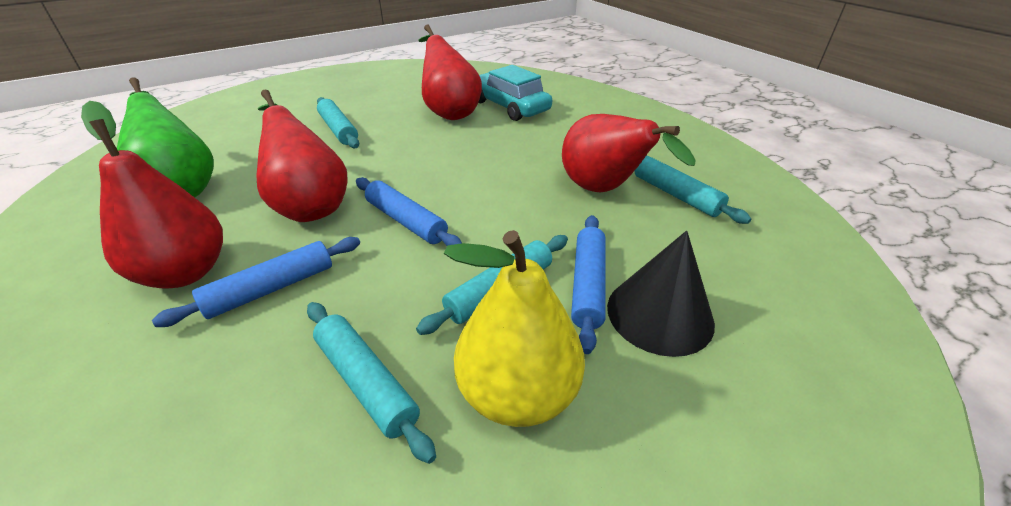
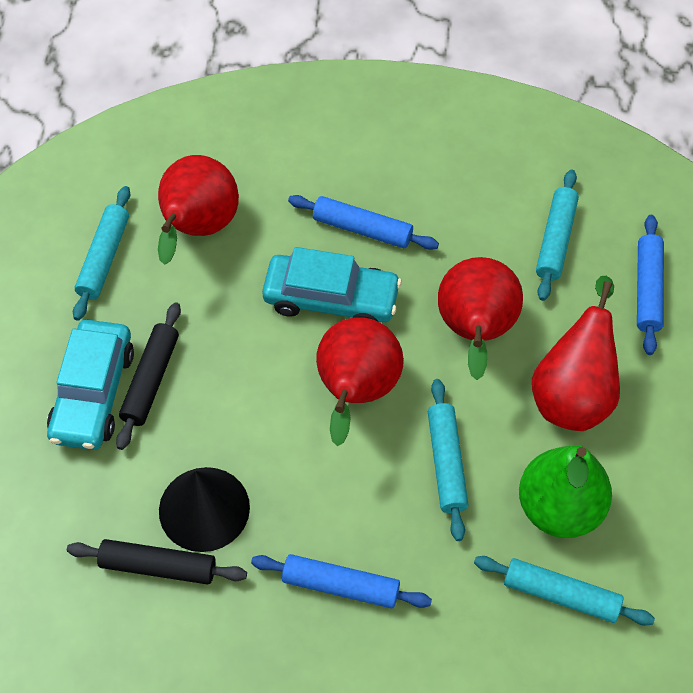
black rolling pin: none = 0 -> [67,539,247,584] [116,302,181,450] = 2
turquoise car: [478,65,552,121] = 1 -> [47,320,134,450] [262,247,402,322] = 2
yellow pear: [444,230,585,427] = 1 -> none = 0

